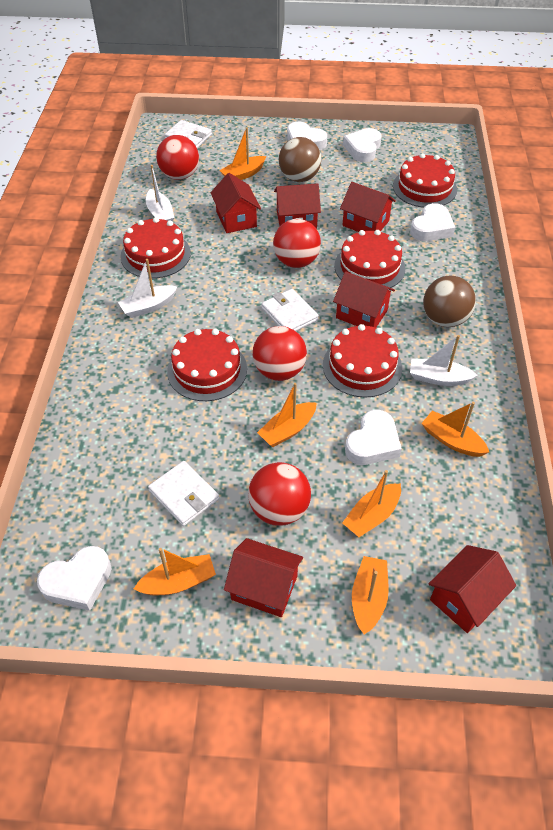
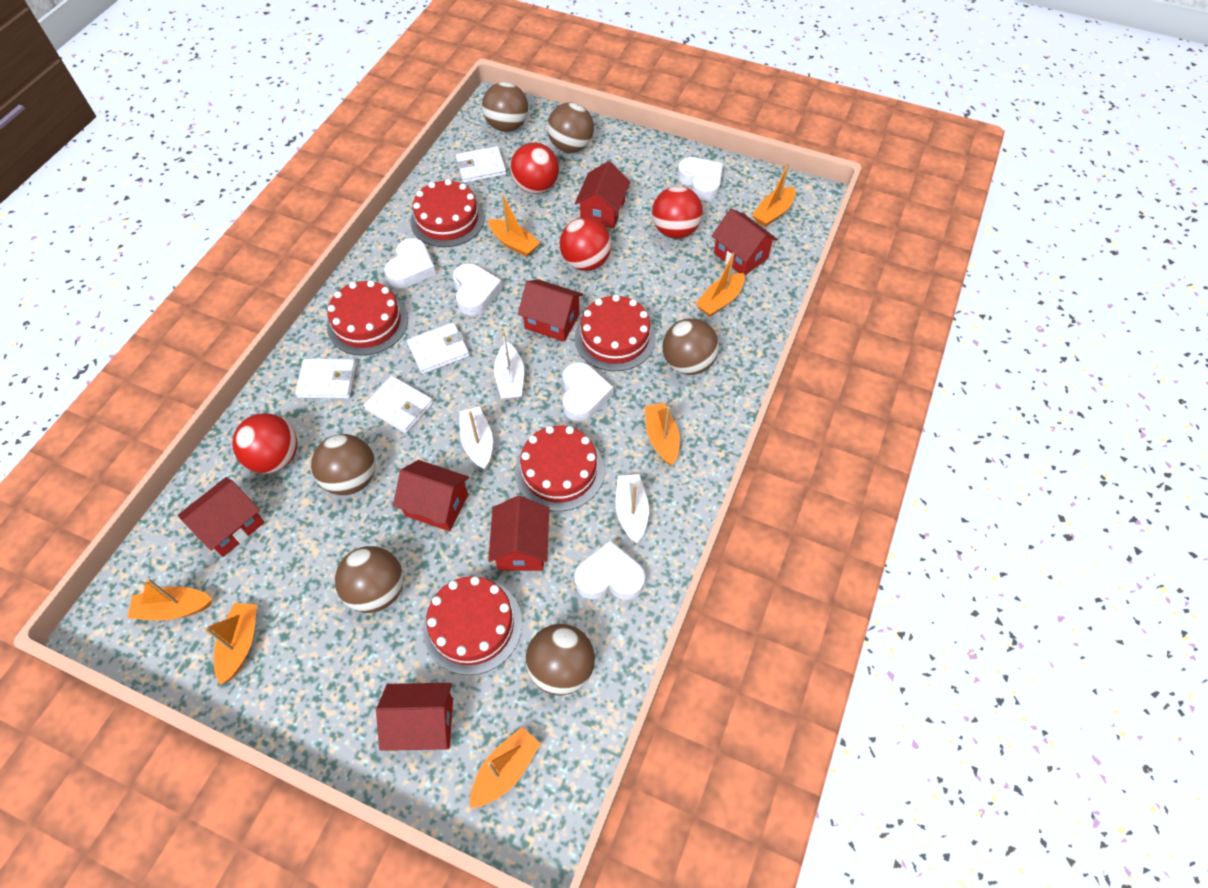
brown ball: [279,137,321,182] [423,276,476,327] = 2 -> [311,434,375,495] [335,546,403,613] [482,82,528,132] [525,624,595,696] [547,102,594,153] [663,318,719,375] = 6
orange boat: [134,548,216,595] [220,127,266,180] [257,383,316,447] [342,470,401,537] [352,556,389,634] [422,402,489,457] = 6 -> [128,578,212,621] [204,603,257,685] [470,727,541,808] [488,195,540,257] [645,403,680,466] [696,253,745,317] [752,163,796,227] = 7
red house: [210,173,261,233] [224,538,303,617] [274,183,321,229] [333,271,395,328] [340,182,396,232] [428,545,516,633] = 6 -> [178,477,265,557] [376,683,453,751] [393,460,469,531] [488,496,549,571] [518,279,583,342] [575,161,630,229] [712,209,778,275] = 7
white wallet: [148,461,219,526] [165,120,212,148] [261,289,319,331] = 3 -> [295,359,356,398] [364,376,433,433] [407,322,470,374] [456,146,506,183] = 4

